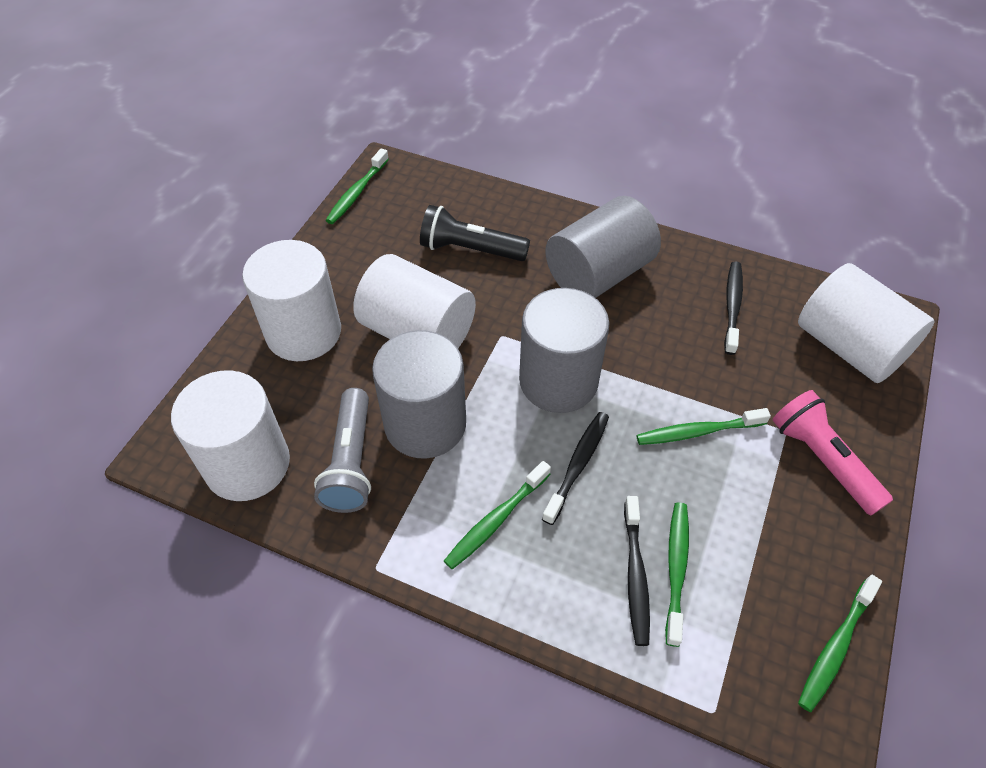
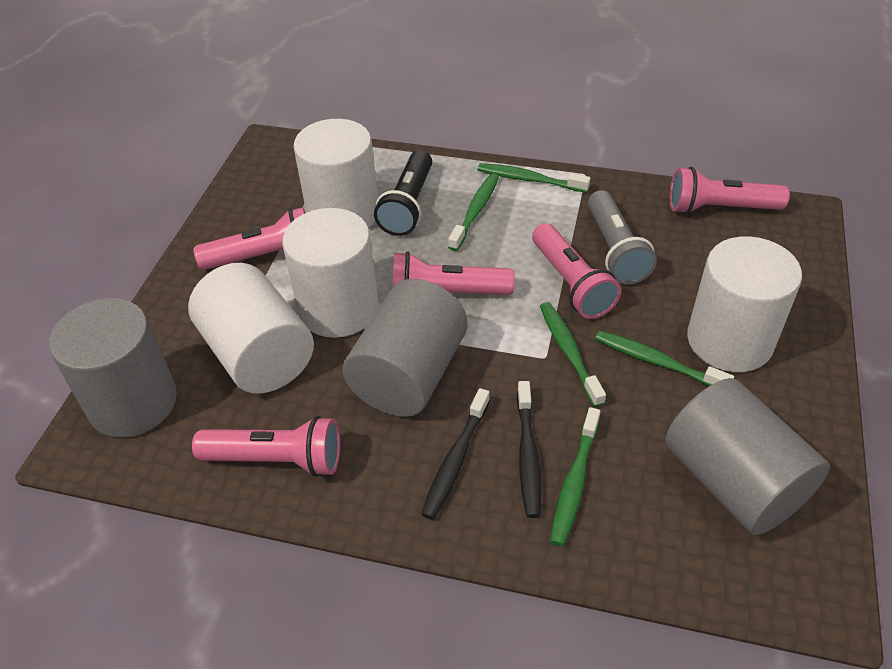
black toothbrush: [542,412,609,525] [624,496,650,646] [724,261,743,355] = 3 -> [421,388,490,520] [517,381,542,518] = 2
pink flashlight: [773,390,893,515] = 1 -> [192,416,340,477] [193,207,305,270] [393,251,515,295] [532,223,621,319] [670,167,790,214] = 5

